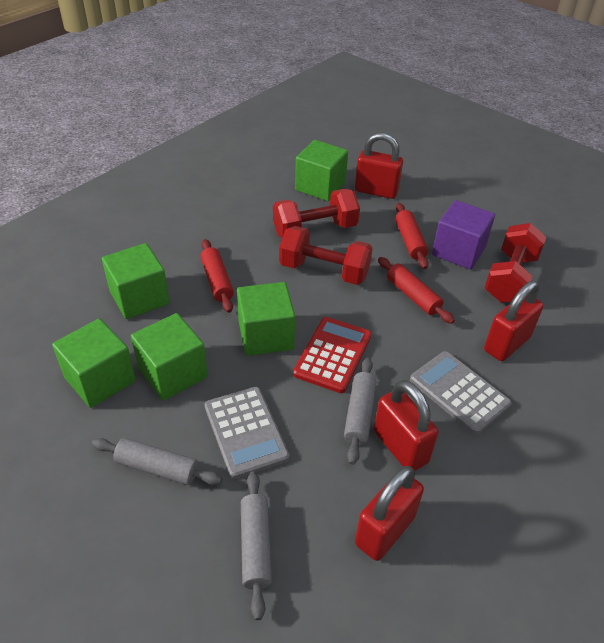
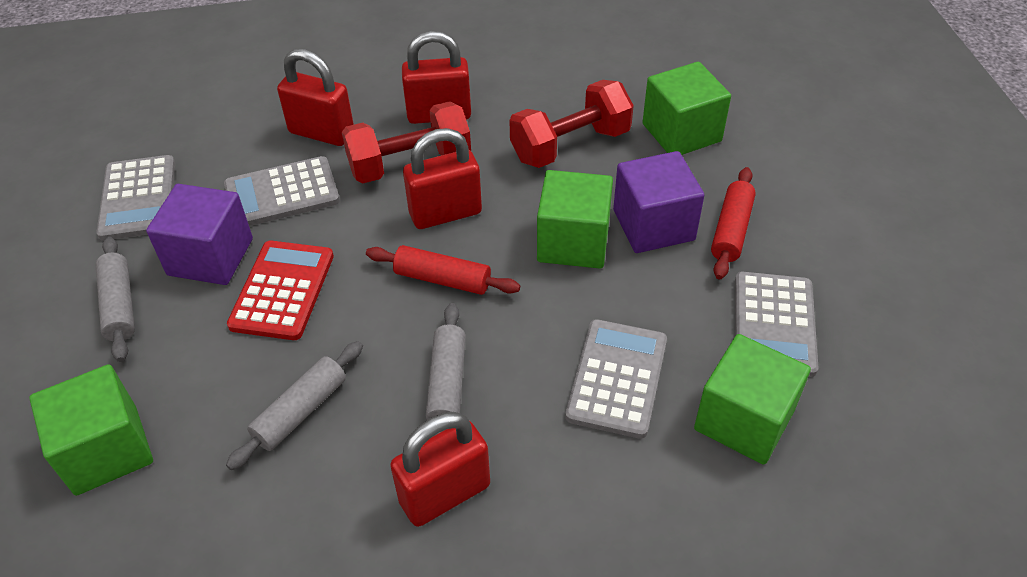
green cube: [52,319,136,408] [102,243,170,319] [131,313,208,400] [237,282,295,356] [295,140,348,201] = 5 -> [29,364,153,496] [537,170,613,269] [643,62,731,155] [694,334,811,465] = 4
grey calculator: [205,387,289,479] [410,351,512,435] = 2 -> [96,155,175,241] [224,156,340,226] [565,319,667,439] [735,272,819,377] = 4
purple cube: [432,200,495,269] = 1 -> [146,184,253,285] [613,151,704,253] = 2
red dumbbell: [273,189,360,238] [279,226,373,285] [485,223,546,302] = 3 -> [342,101,471,183] [509,80,634,168] = 2
red rolling pin: [200,239,234,313] [378,257,455,324] [395,203,429,269] = 3 -> [366,245,520,295] [711,167,756,279] = 2

